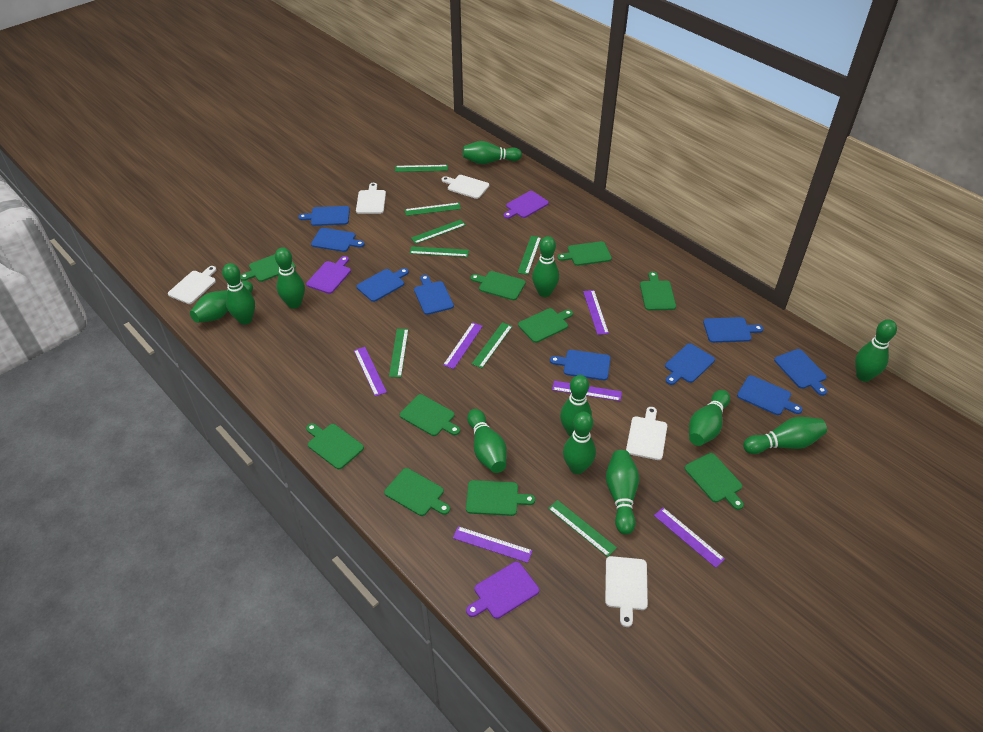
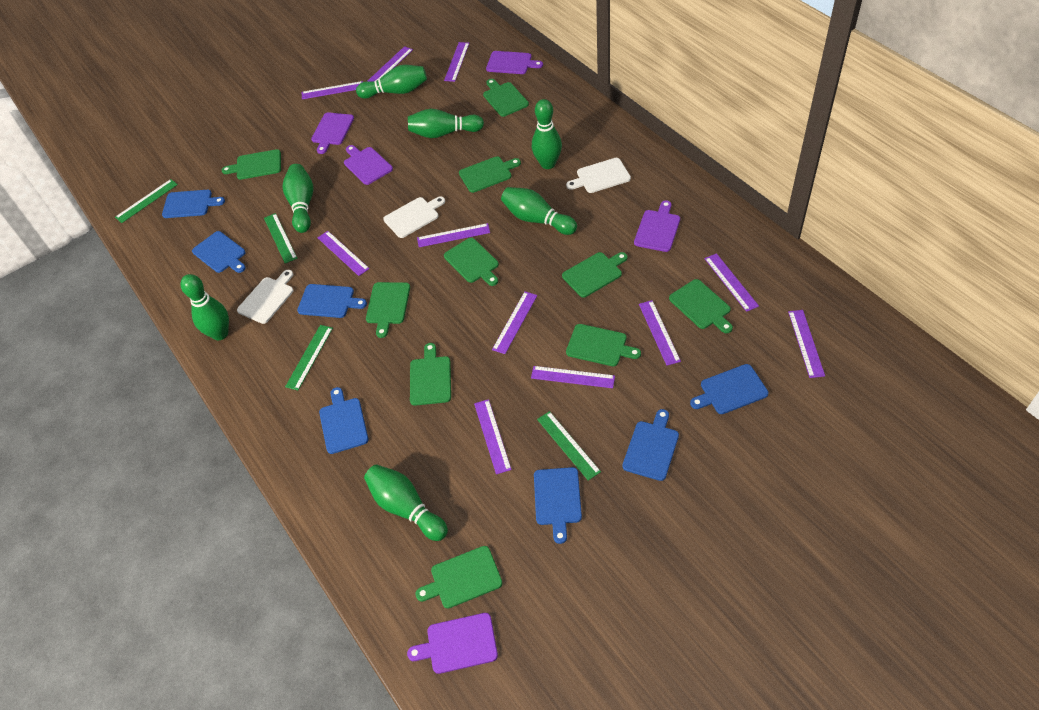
blue cutting board: [298,206,350,226] [311,228,365,252] [356,268,409,302] [414,275,454,315] [550,350,611,380] [665,343,715,385] [703,317,763,343] [737,375,803,415] [774,349,827,396] = 9 -> [162,190,225,218] [192,231,246,273] [297,284,367,318] [319,387,369,454] [534,467,582,544] [622,409,679,481] [690,364,769,414] = 7
green bowling pin: [190,281,253,323] [222,263,255,325] [275,247,305,309] [463,141,522,164] [467,409,507,473] [532,236,559,297] [560,375,592,436] [563,412,596,474] [606,450,639,535] [689,390,730,446] [743,417,827,454] [855,319,897,382] = 12 -> [180,274,229,340] [282,164,313,233] [356,65,427,99] [364,464,448,541] [408,109,484,138] [501,187,577,235] [532,99,562,169] = 7
green ruler: [389,329,409,377] [395,165,448,172] [405,203,461,216] [410,246,469,257] [411,219,466,244] [472,322,513,368] [517,236,541,275] [548,500,617,557] = 8 -> [115,179,178,223] [264,213,297,263] [285,325,333,390] [537,411,601,481] = 4
purple cutting board: [306,256,351,294] [466,562,539,619] [503,191,549,219] = 3 -> [311,112,354,154] [344,145,393,185] [407,613,498,674] [486,51,543,74] [634,201,680,252] = 5
purple ruler: [354,347,387,396] [443,322,483,369] [453,526,533,563] [552,381,622,401] [583,290,609,335] [654,507,725,568] = 6 -> [302,81,363,99] [318,231,370,276] [368,46,413,81] [417,223,490,247] [444,42,469,82] [474,399,512,474] [492,291,537,354] [531,366,615,388] [639,300,681,366] [705,253,759,312] [788,310,825,378] = 11
white cutting board: [168,266,217,304] [356,183,386,214] [442,175,489,199] [605,556,648,627] [626,407,667,460] = 5 -> [237,270,293,324] [383,196,445,238] [566,158,631,193] = 3

